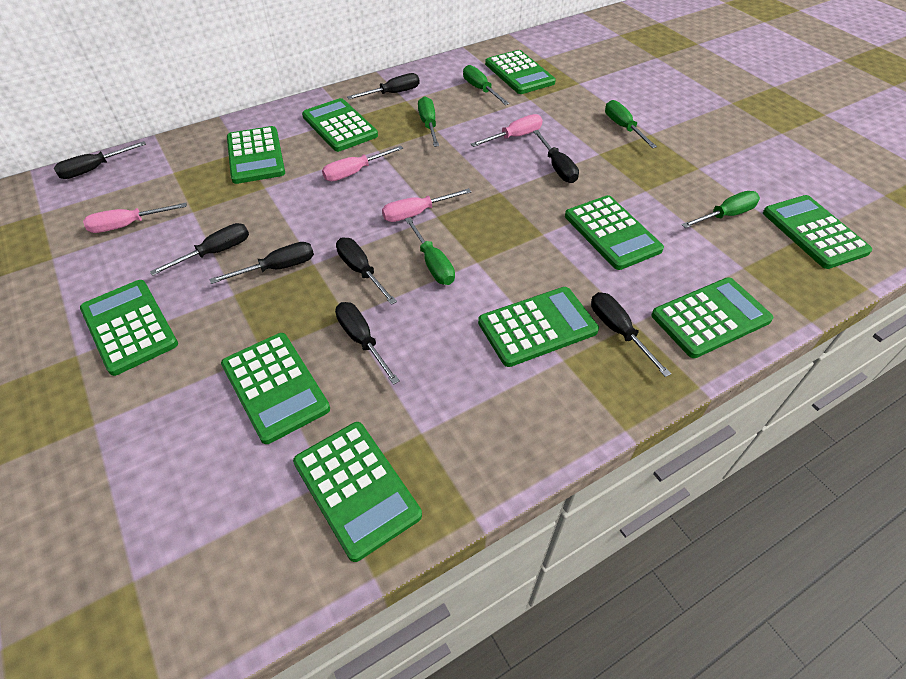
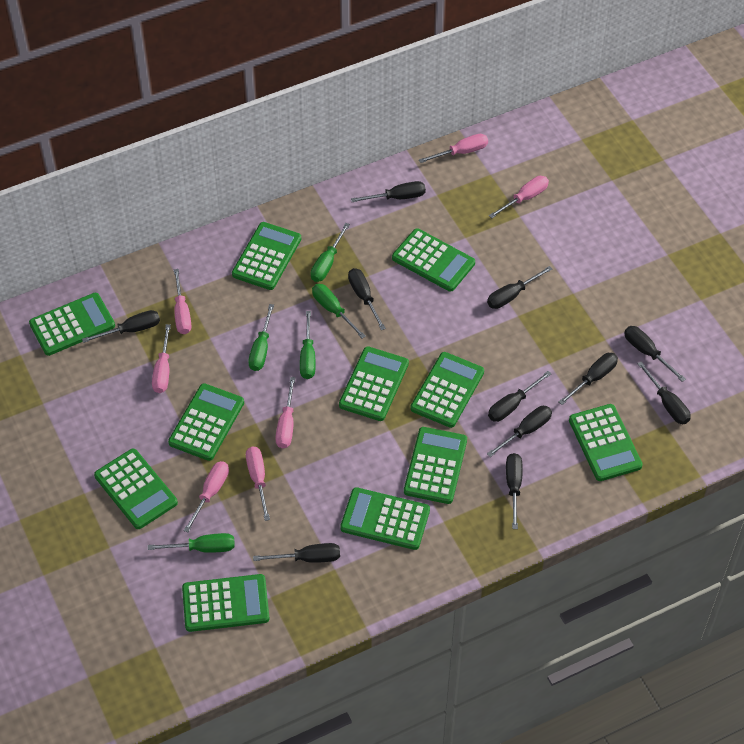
black screwdriver: [54,141,146,179] [150,223,249,276] [209,242,314,284] [335,302,400,385] [336,237,397,305] [347,73,420,99] [533,130,579,183] [591,292,671,377] = 8 -> [82,310,160,343] [253,543,340,563] [348,268,386,330] [351,181,426,202] [487,266,552,309] [487,406,552,457] [488,371,551,422] [506,453,523,529] [559,353,618,405] [624,326,686,382] [637,361,691,424] = 11
green calculator: [80,280,178,376] [221,333,330,444] [227,126,285,184] [293,422,422,562] [302,98,378,152] [478,287,599,367] [485,50,556,94] [565,195,664,270] [651,278,774,358] [763,195,872,269] = 10 -> [29,293,115,356] [94,449,178,529] [168,383,244,461] [182,574,270,632] [232,222,301,290] [339,346,409,421] [340,487,430,550] [392,228,475,292] [404,427,467,504] [410,352,484,428] [569,404,643,481] = 11
pink screwdriver: [83,203,187,233] [322,146,403,181] [382,188,471,222] [471,114,543,147] = 4 -> [152,324,171,393] [174,269,191,334] [183,461,229,532] [246,446,270,521] [276,377,296,448] [419,134,488,163] [489,176,549,218] = 7

